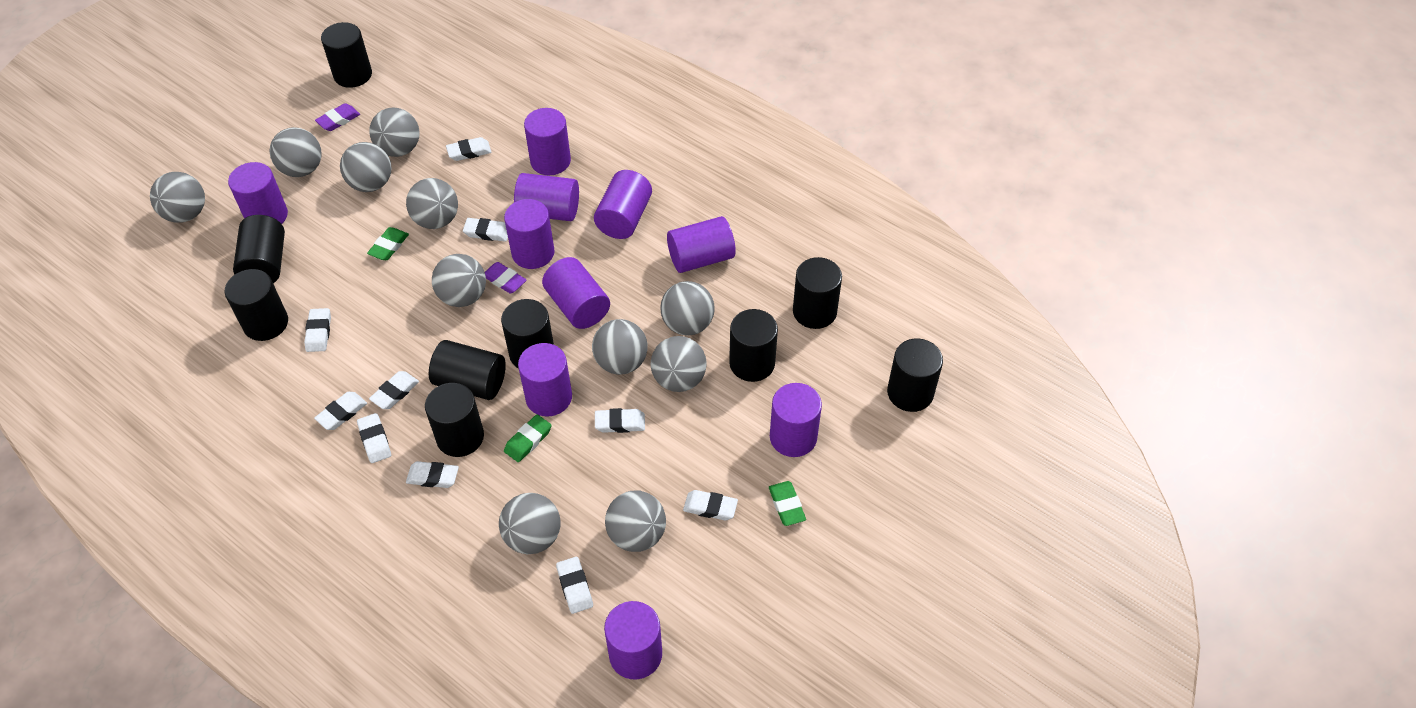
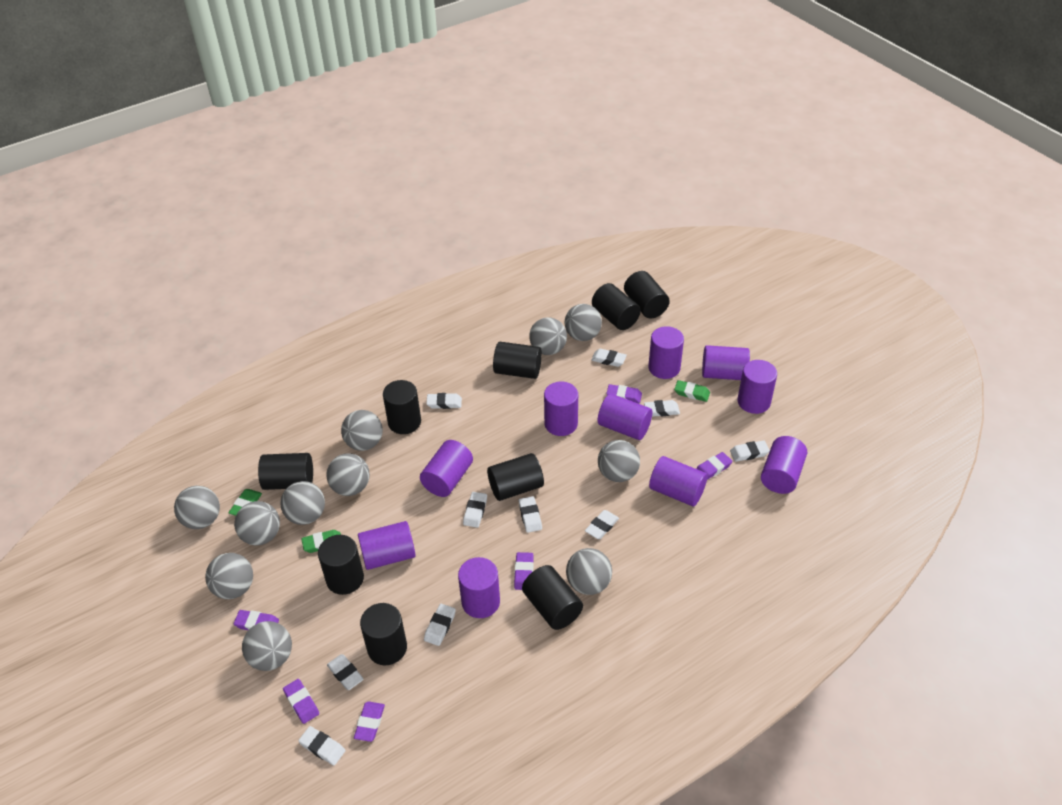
purple eraser: [315,103,360,131] [485,262,526,294] = 2 -> [234,610,279,630] [283,679,319,724] [354,701,385,742] [514,552,534,590] [606,384,642,403] [696,452,732,480] = 6

